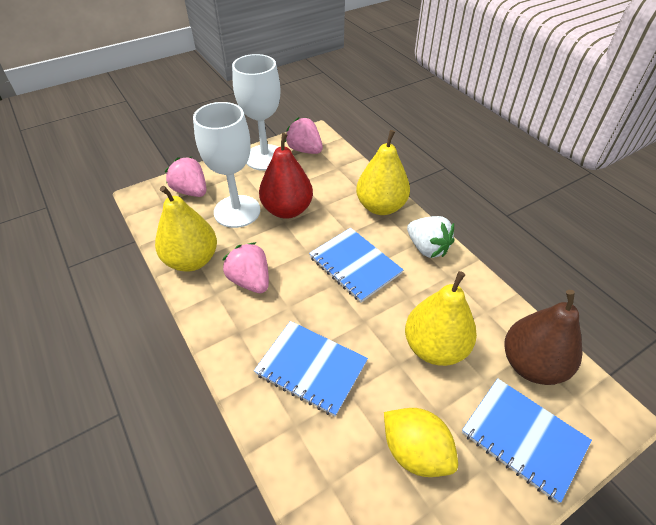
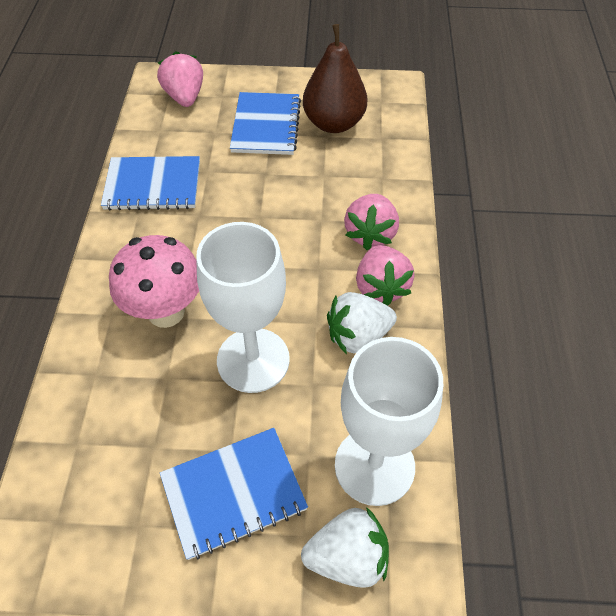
pink mushroom: none = 0 -> [109,235,199,328] = 1
red pear: [259,133,313,219] = 1 -> none = 0
white strawberry: [407,216,455,258] = 1 -> [301,507,389,588] [327,292,397,354] = 2
yellow lemon: [384,408,458,477] = 1 -> none = 0
yellow pear: [155,186,217,271] [356,130,410,215] [405,271,477,366] = 3 -> none = 0

